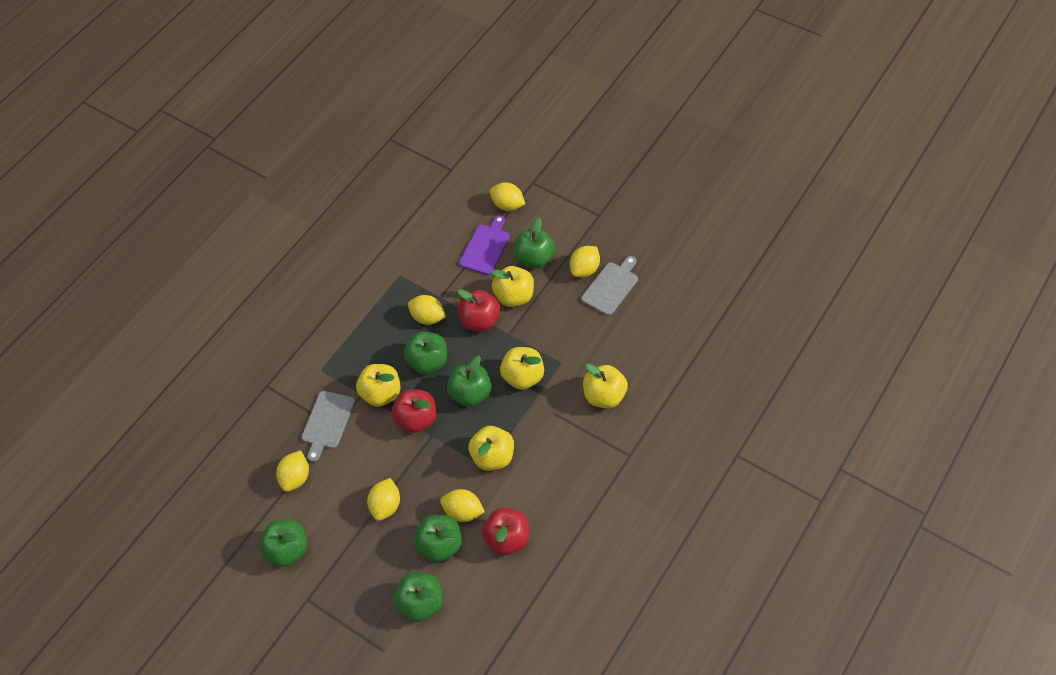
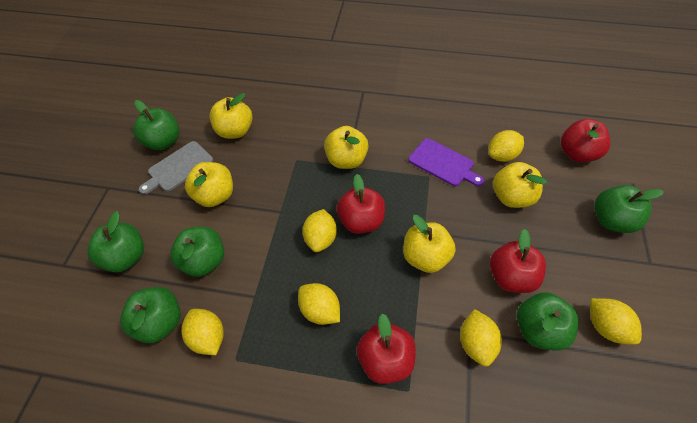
grey cutting board: [301,391,355,462] [581,256,638,316] = 2 -> [139,141,213,194] = 1
red apple: [392,389,437,433] [458,289,500,331] [482,508,530,555] = 3 -> [337,174,385,234] [357,314,416,384] [490,229,546,293] [561,119,610,162] = 4

